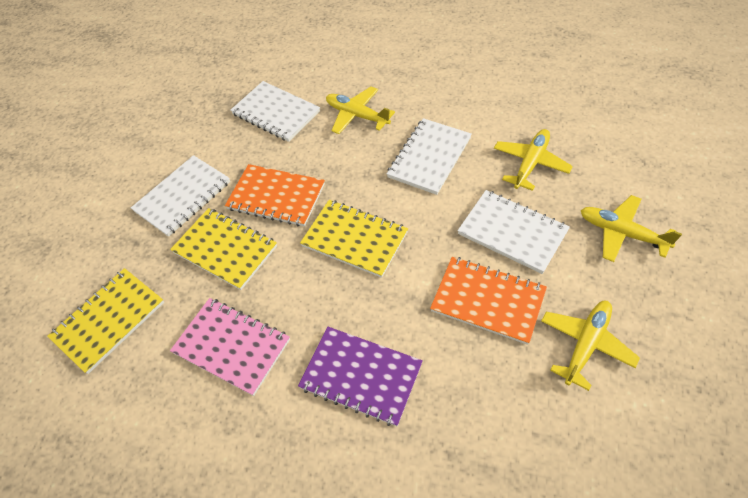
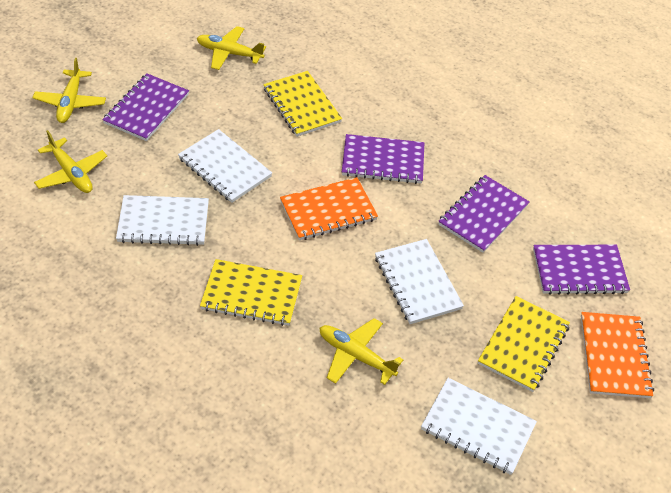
pink notebook: [170,298,290,396] = 1 -> none = 0
purple notebook: [298,327,423,426] = 1 -> [102,73,189,141] [342,134,424,184] [438,175,530,253] [533,245,630,295] = 4

